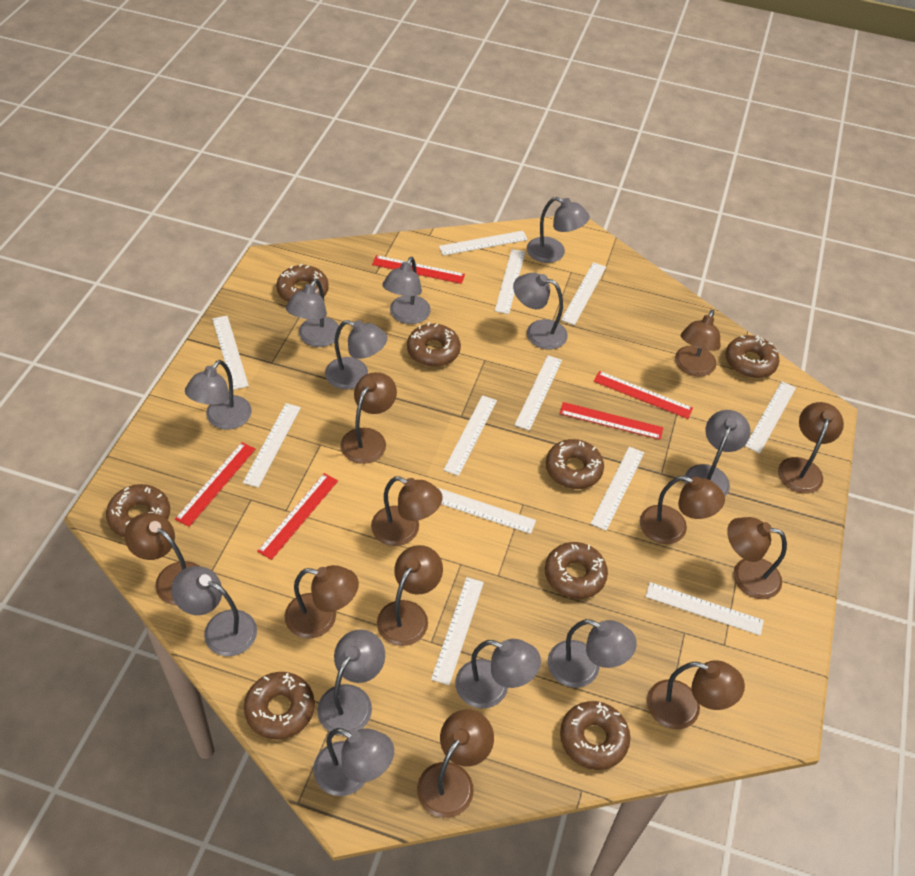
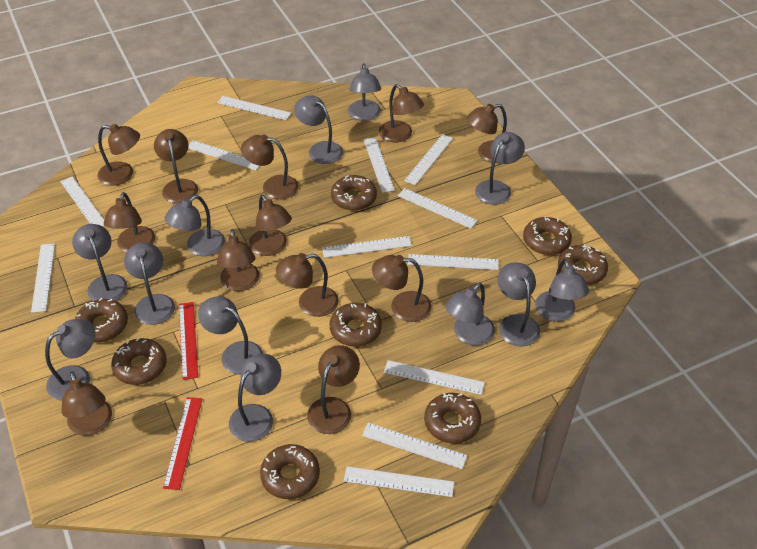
brown lamp: [124,513,199,605] [284,565,359,639] [340,372,397,464] [371,476,443,546] [377,545,443,646] [417,710,494,818] [640,476,725,544] [647,660,745,729] [675,310,720,377] [727,517,787,599] [778,402,844,494] = 11 -> [62,371,112,436] [98,124,140,186] [104,192,155,252] [154,129,198,204] [217,229,259,291] [241,134,299,199] [249,195,292,256] [276,253,339,317] [307,345,360,434] [372,255,431,322] [379,84,424,142] [467,104,507,163] = 12
red ruler: [175,442,256,527] [257,473,338,560] [372,255,465,284] [560,402,663,440] [594,371,693,419] = 5 -> [163,397,202,490] [179,302,198,380] = 2

